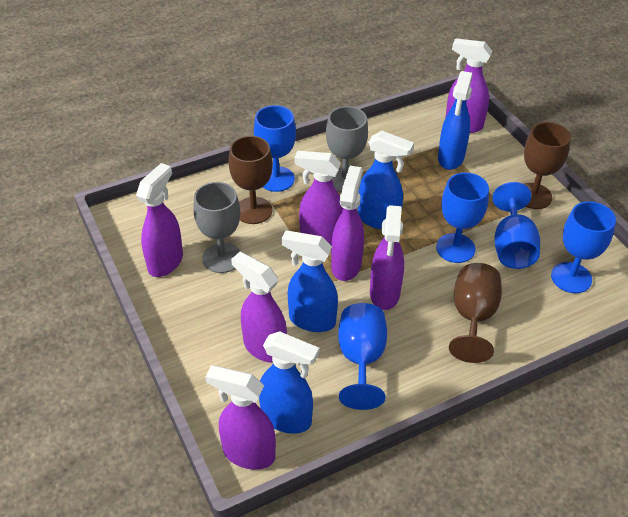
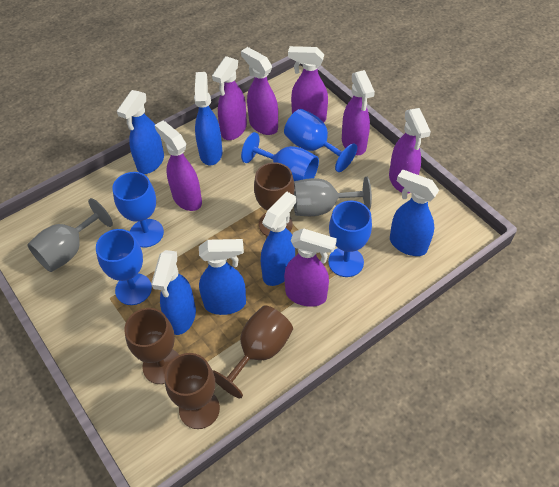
blue spray bottle: [259,331,319,434] [281,230,338,332] [358,131,414,229] [438,71,472,170] = 4 -> [117,90,164,174] [151,250,196,335] [194,72,223,166] [199,239,246,315] [261,192,296,286] [390,169,439,256] = 6
brown goblet: [229,136,273,224] [449,263,502,363] [524,122,571,209] = 3 -> [124,308,179,384] [165,353,220,429] [213,305,293,398] [254,162,295,237] = 4

